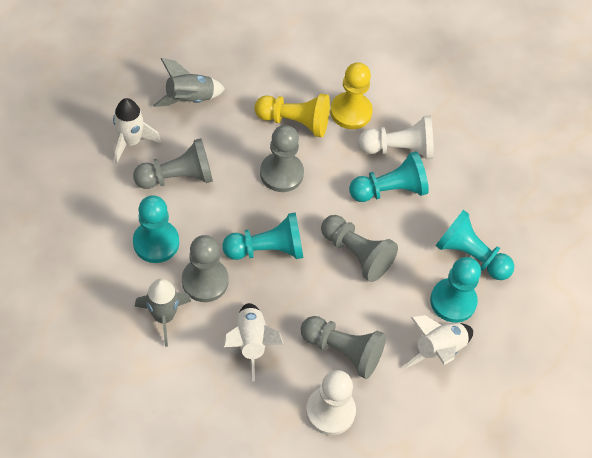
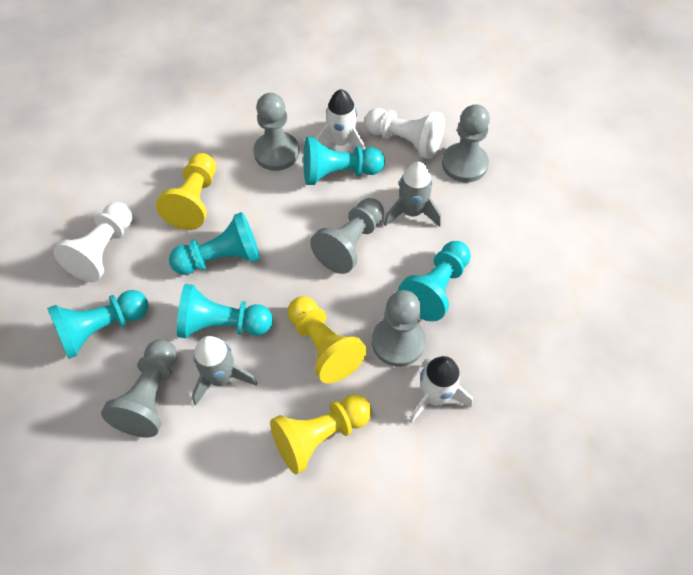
white rocket: [113,98,161,163] [224,303,284,381] [404,315,473,368] = 3 -> [316,89,365,150] [409,356,473,424] = 2
yellow pawn: [254,94,330,137] [330,62,373,129] = 2 -> [156,153,216,230] [270,394,372,475] [288,296,367,384] = 3

